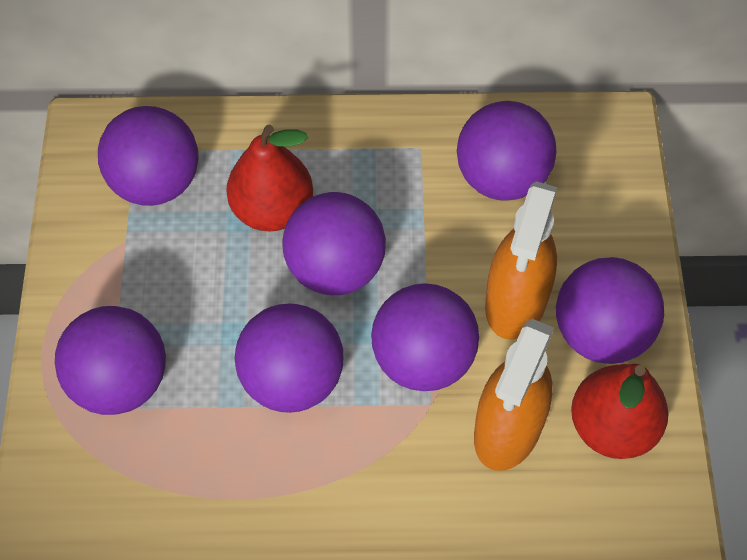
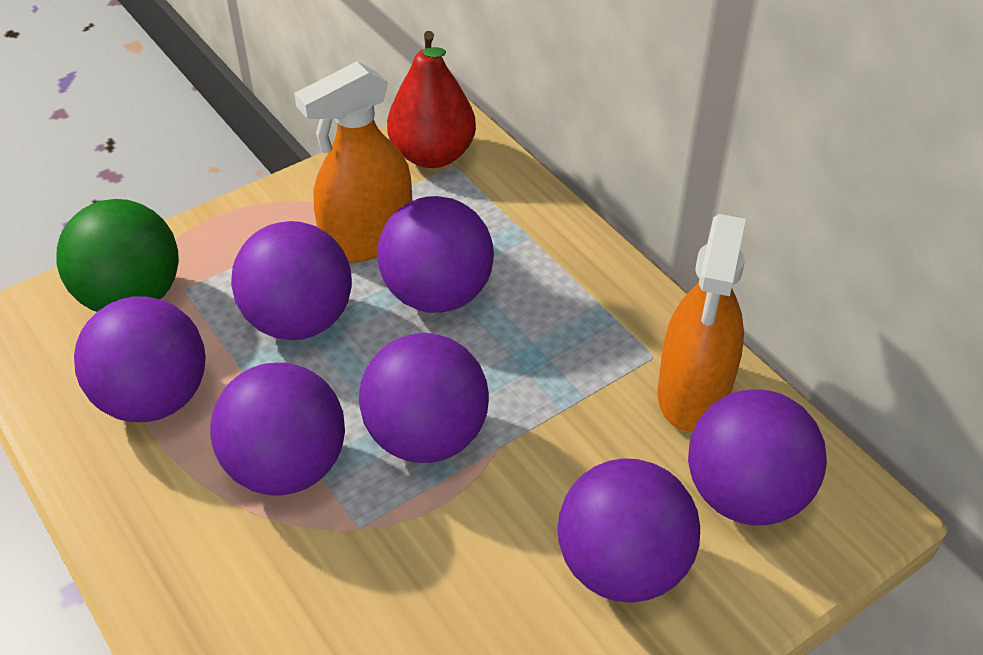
green ball: none = 0 -> [57,199,179,312] = 1
red pear: [226,125,313,231] [571,364,668,459] = 2 -> [387,31,476,168] = 1

